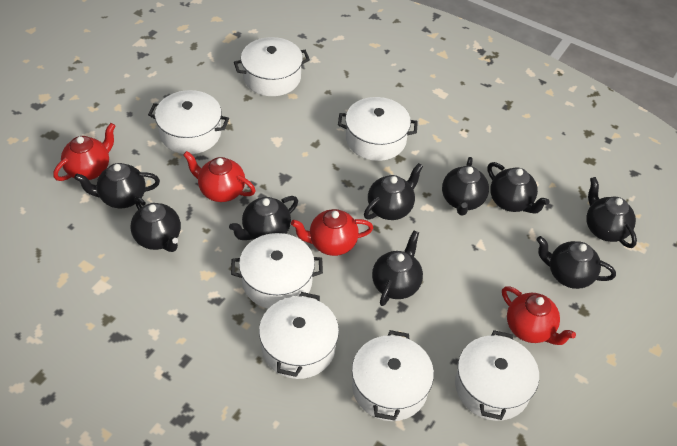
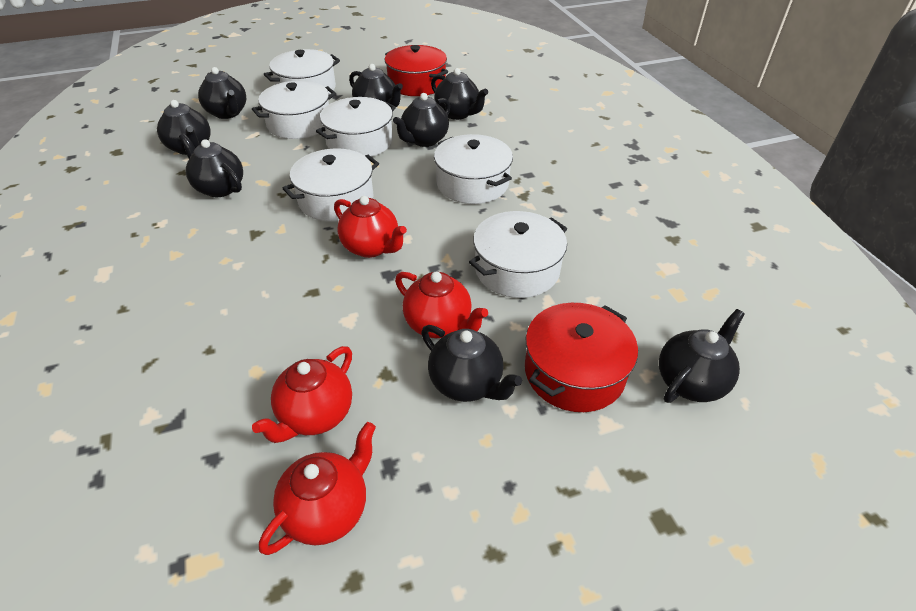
black teapot: [74,163,160,208] [130,196,181,252] [229,196,298,240] [364,163,423,220] [372,231,423,306] [442,157,489,216] [487,162,550,214] [536,236,616,289] [586,177,637,248] = 9 -> [157,100,210,155] [179,134,243,197] [198,67,246,119] [349,64,403,107] [393,93,450,147] [421,325,522,402] [431,68,488,120] [659,309,745,403] = 8
red pot: none = 0 -> [385,45,448,96] [525,303,638,412] = 2
white pot: [148,90,229,154] [231,233,323,309] [234,37,310,96] [259,292,339,379] [338,97,418,161] [352,330,434,421] [455,330,539,421] = 7 -> [252,80,336,139] [264,49,340,94] [282,148,379,221] [316,97,396,157] [434,134,513,204] [469,211,567,298] = 6

